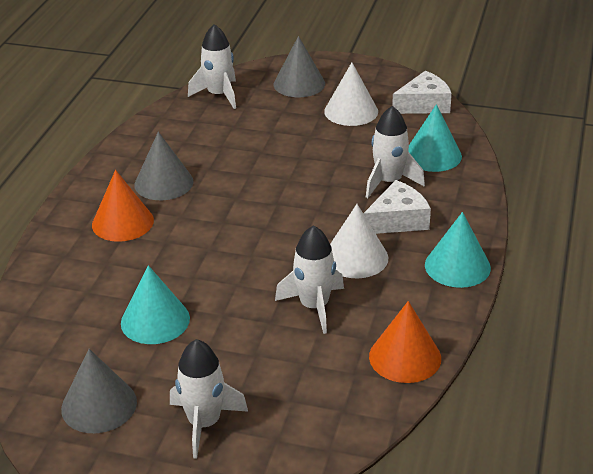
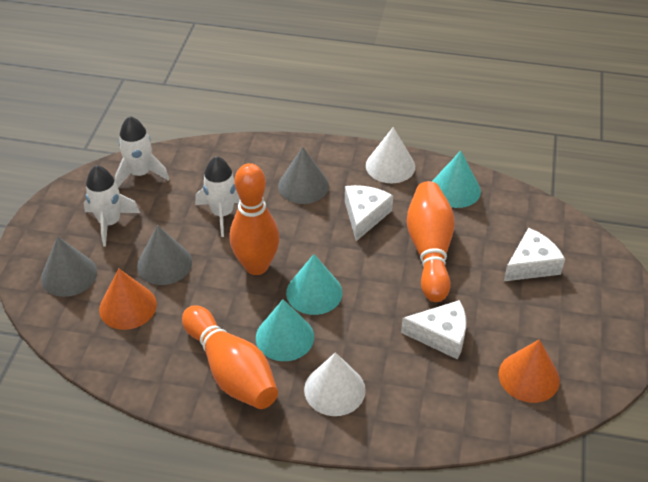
orange bowling pin: none = 0 -> [182,305,278,409] [230,163,280,275] [406,181,455,302] = 3
white cheese: [363,180,431,234] [392,71,452,114] = 2 -> [345,185,393,241] [401,300,466,359] [504,228,565,281] = 3
white rocket: [170,339,248,459] [188,24,236,109] [275,225,344,334] [366,106,425,198] = 4 -> [84,165,140,246] [115,116,169,187] [195,156,240,237] = 3

